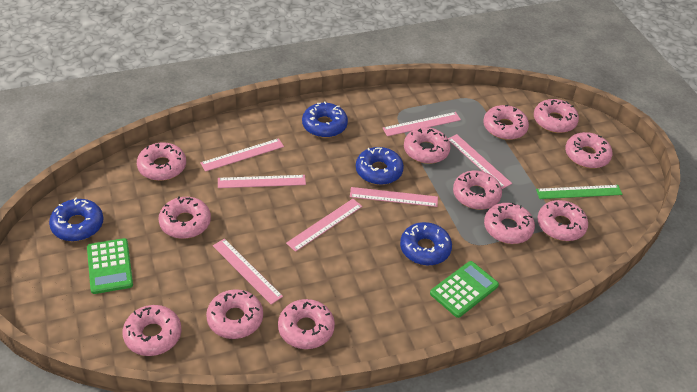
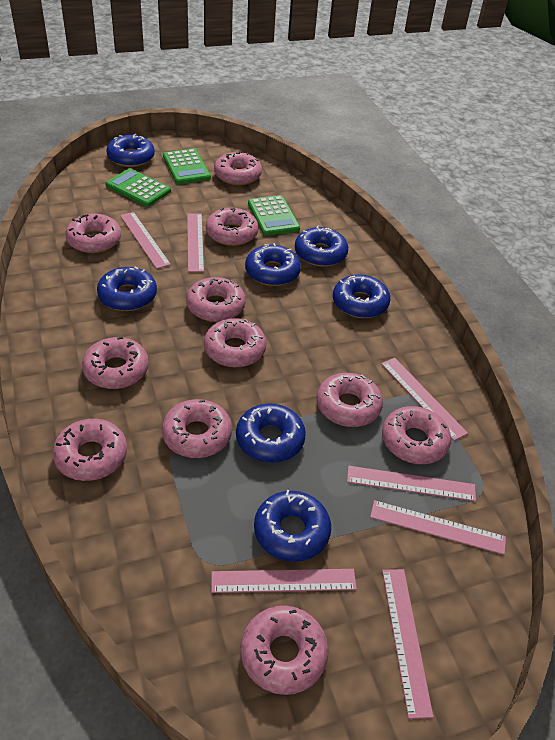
blue donut: [49,197,104,241] [302,102,348,138] [356,147,404,185] [400,222,452,266] = 4 -> [97,266,157,311] [106,134,155,167] [236,404,306,463] [245,243,301,286] [254,490,331,562] [295,226,348,267] [333,275,390,318] = 7
green calculator: [87,238,133,294] [430,261,499,318] = 2 -> [105,168,171,207] [163,148,211,184] [248,195,300,236] = 3
green ruler: [536,185,622,199] = 1 -> none = 0
pink donut: [123,305,182,356] [137,142,186,181] [159,196,211,239] [206,289,263,339] [278,299,335,349] [404,127,451,164] [453,171,502,210] [483,105,529,140] [484,203,535,244] [534,99,579,133] [537,200,588,241] [565,132,612,168] = 12 -> [52,419,127,481] [65,214,121,253] [82,337,149,389] [162,399,232,458] [186,277,246,322] [204,318,266,367] [206,208,258,246] [214,151,262,185] [241,606,328,695] [317,373,383,427] [382,406,451,464] = 11

